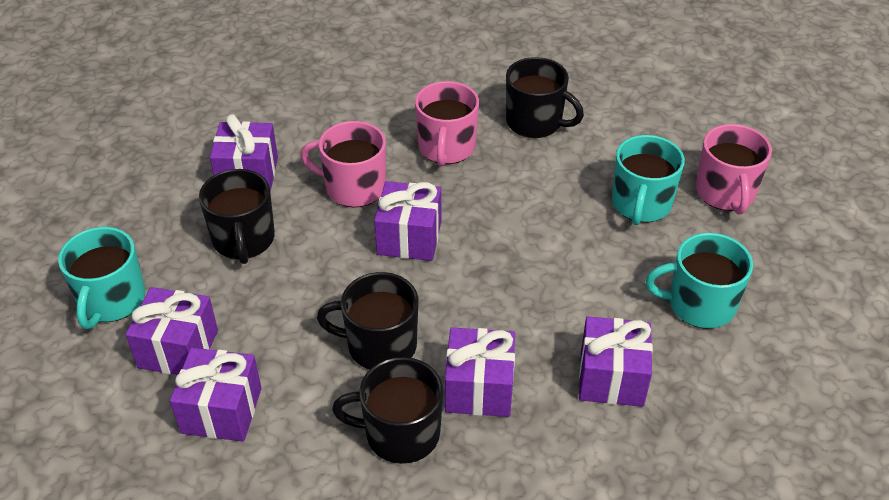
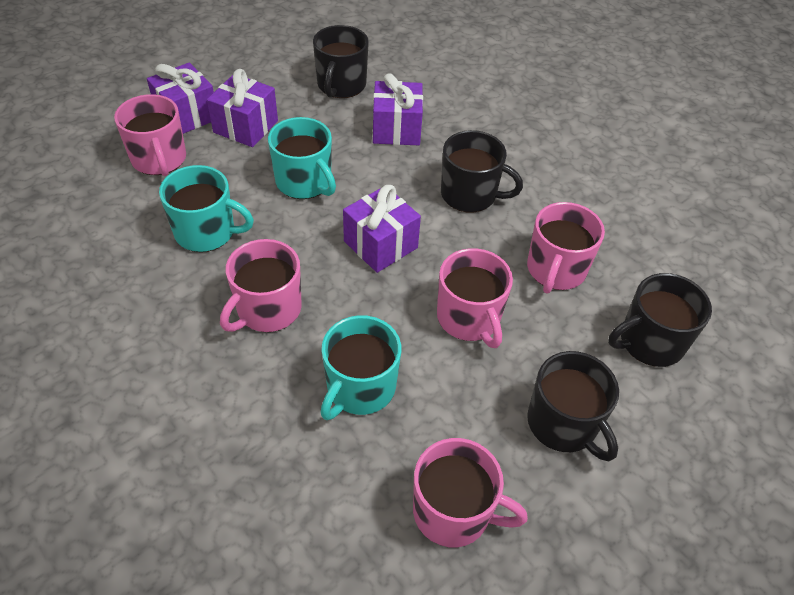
pink mug: [301,121,386,207] [415,81,479,167] [696,124,772,215] = 3 -> [114,94,186,176] [220,239,302,332] [413,438,528,548] [437,248,513,348] [527,202,605,294] = 5
purple gift: [126,287,218,375] [170,348,262,442] [210,114,278,192] [374,181,441,261] [445,327,515,417] [579,316,653,407] = 6 -> [147,62,214,134] [207,69,278,147] [343,185,421,273] [373,73,423,145] = 4

